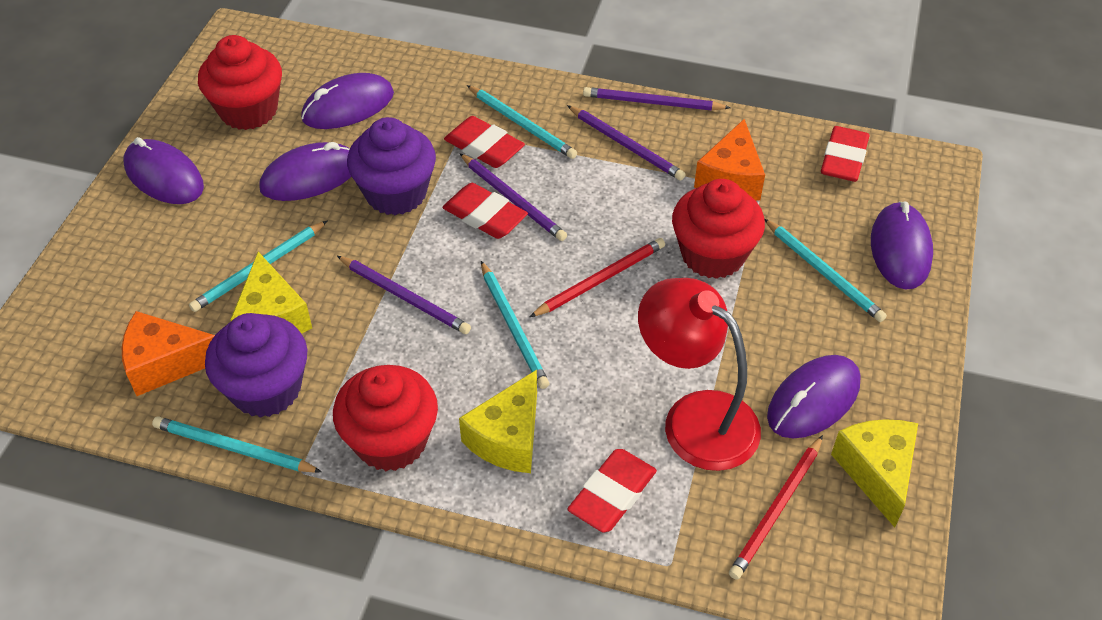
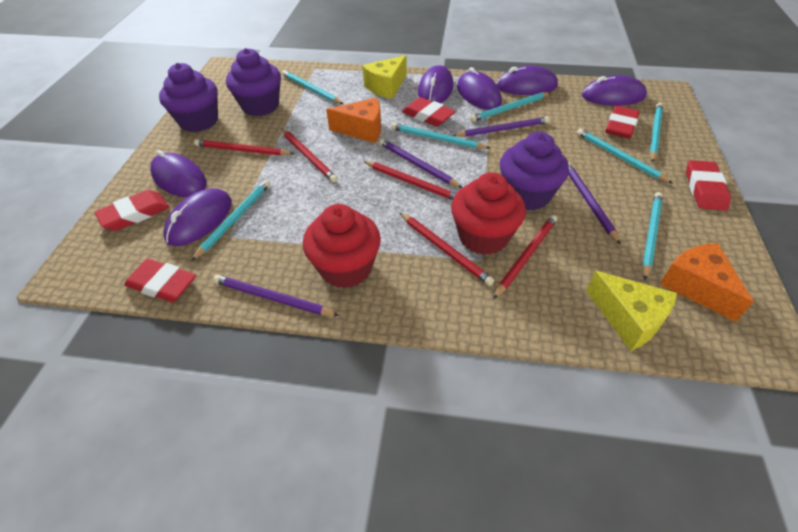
purple cupcake: [205,313,307,418] [347,117,436,215] = 2 -> [159,63,218,132] [226,48,281,116] [500,132,569,210] = 3
purple mouse: [123,137,204,204] [259,142,351,201] [301,73,394,129] [767,355,861,438] [871,201,933,290] = 5 -> [150,150,207,197] [163,188,232,246] [418,65,453,103] [457,67,502,110] [496,66,558,95] [582,75,647,106] = 6
red cupcake: [198,35,282,130] [333,365,438,471] [672,179,765,279] = 3 -> [303,204,381,288] [451,172,526,255] = 2
red eraser: [442,183,528,239] [444,116,525,168] [567,449,657,533] [821,126,870,182] = 4 -> [94,190,169,231] [124,259,196,302] [402,97,456,127] [605,106,640,139] [686,160,731,211] = 5
red lamp: [638,278,761,471] = 1 -> none = 0
red pencil: [530,238,665,317] [729,435,823,580] = 2 -> [194,139,294,156] [281,128,338,182] [363,161,456,200] [399,212,494,286] [493,215,557,299] = 5
turquoise pencil: [152,416,322,473] [189,221,327,312] [467,85,577,159] [481,261,549,389] [764,219,887,322] = 5 -> [191,180,270,261] [282,70,343,104] [391,123,490,149] [470,92,551,122] [577,129,673,184] [642,192,663,280] [650,103,663,163] = 7
yellow cheese: [230,252,312,334] [459,370,537,473] [831,419,918,527] = 3 -> [362,55,407,99] [586,271,677,351] = 2

